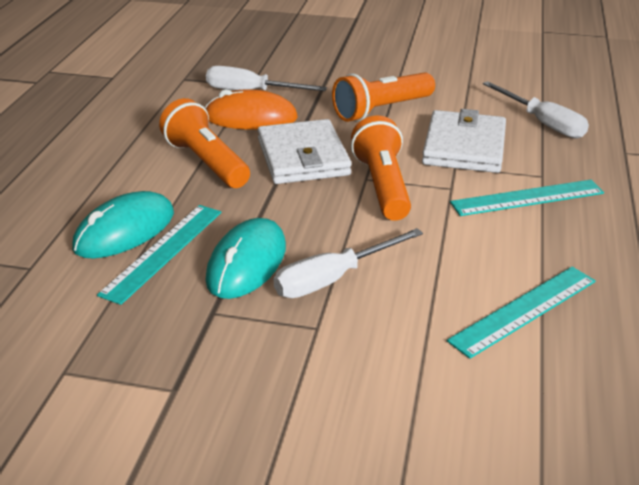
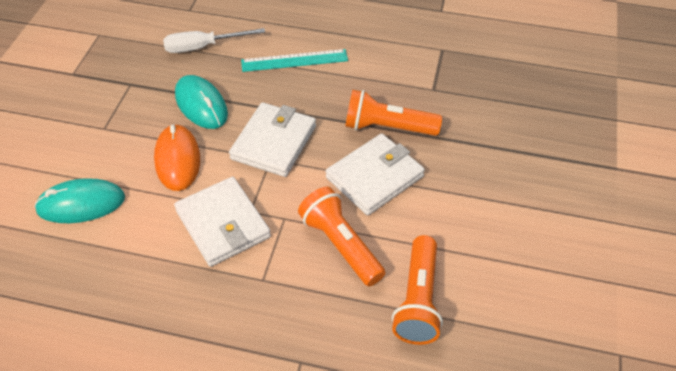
turquoise ruler: [97,205,222,305] [447,267,596,359] [450,180,604,216] = 3 -> [241,49,348,72] = 1
white screwdriver: [206,66,327,91] [273,228,423,298] [483,81,589,139] = 3 -> [163,28,265,53] = 1
white wallet: [258,119,352,184] [422,109,506,173] = 2 -> [174,177,271,267] [229,102,316,177] [326,133,425,215] = 3

